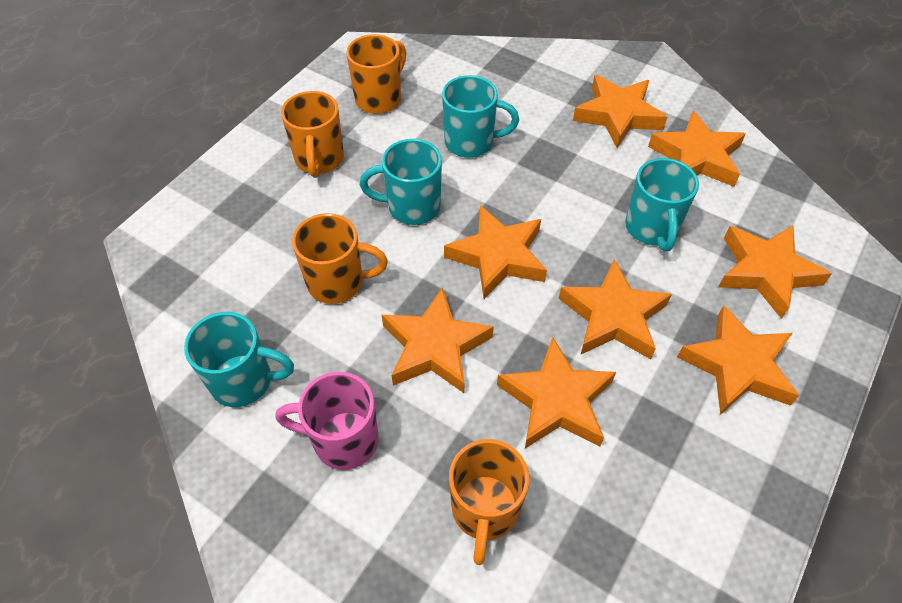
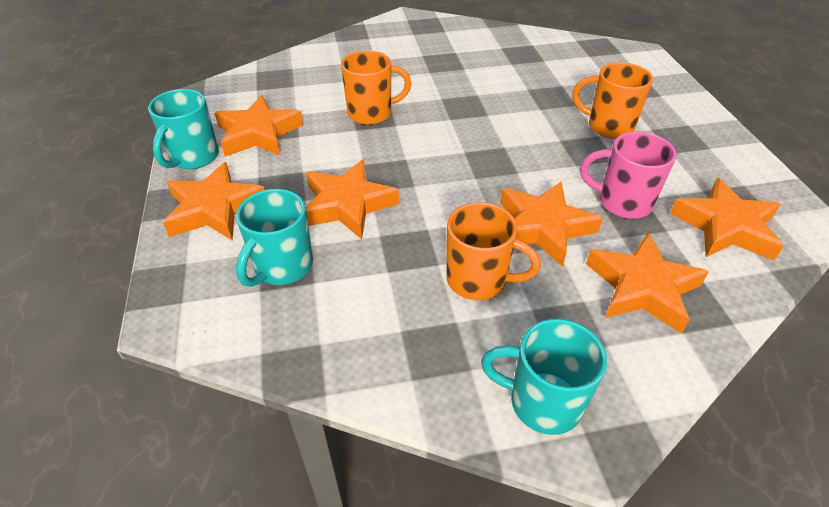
orange mug: [281,91,344,178] [292,213,388,304] [346,34,406,114] [449,439,529,565] = 4 -> [341,50,412,125] [446,202,541,300] [572,62,653,139] = 3
orange star: [382,287,494,393] [444,205,547,299] [497,337,616,448] [559,259,672,359] [573,75,667,148] [648,111,746,187] [677,305,799,415] [718,225,832,319] = 8 -> [163,162,265,240] [214,95,303,156] [305,160,399,239] [500,182,603,267] [586,233,709,334] [669,178,784,260] = 6
turquoise mug: [184,312,294,407] [360,139,442,225] [442,75,519,158] [625,158,699,251] = 4 -> [148,89,219,169] [236,189,313,287] [481,319,607,435] = 3

